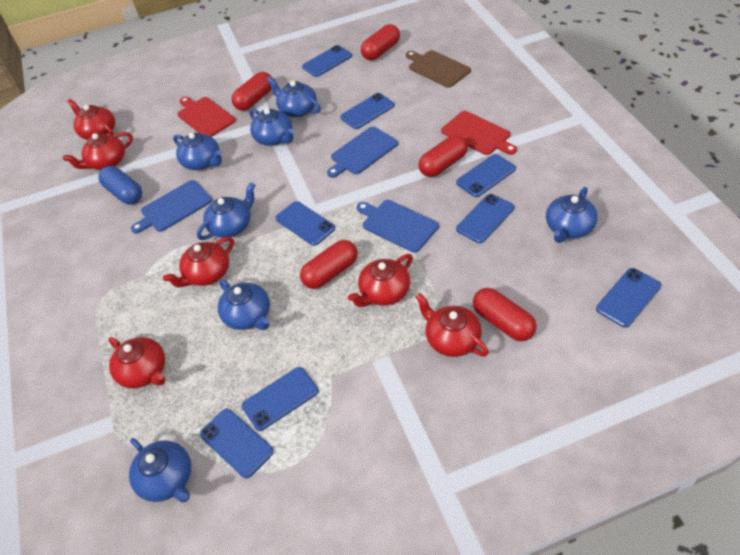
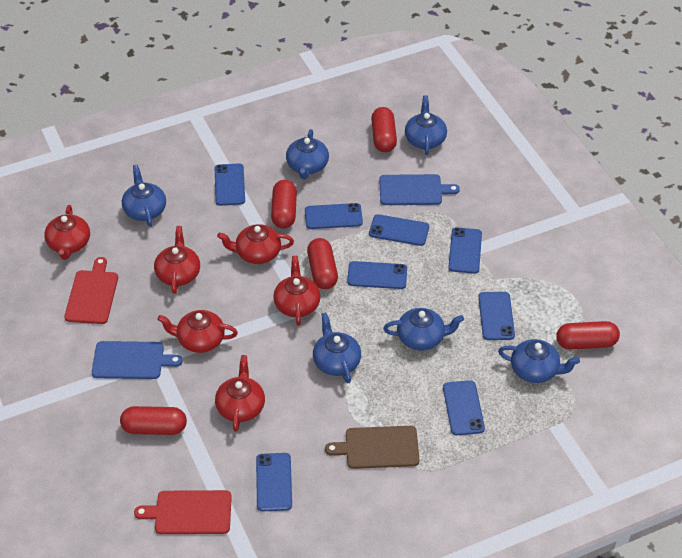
blue capsule: [98,166,142,204] = 1 -> none = 0
blue cutting board: [131,180,212,233] [327,126,398,178] [357,200,439,253] = 3 -> [92,341,183,379] [379,174,460,205] = 2
blue teapot: [129,438,191,503] [173,133,222,170] [197,182,255,240] [218,279,270,330] [249,108,294,146] [267,76,321,117] [546,187,598,243] = 7 -> [122,165,166,227] [286,129,329,179] [313,312,361,383] [383,308,464,351] [405,95,447,155] [498,339,580,383] = 6

